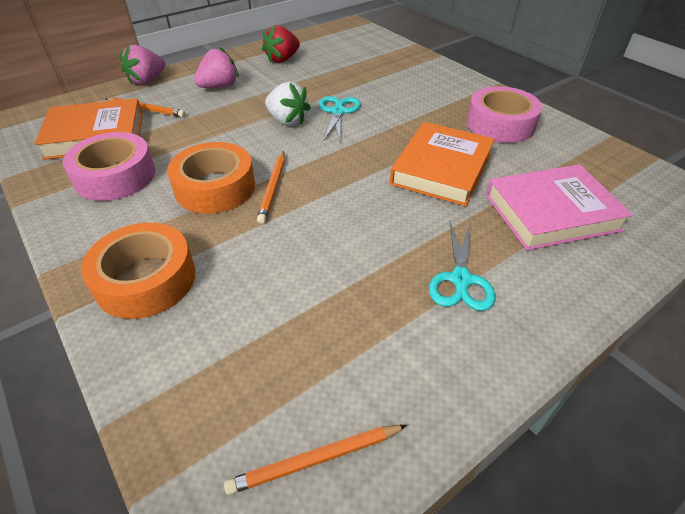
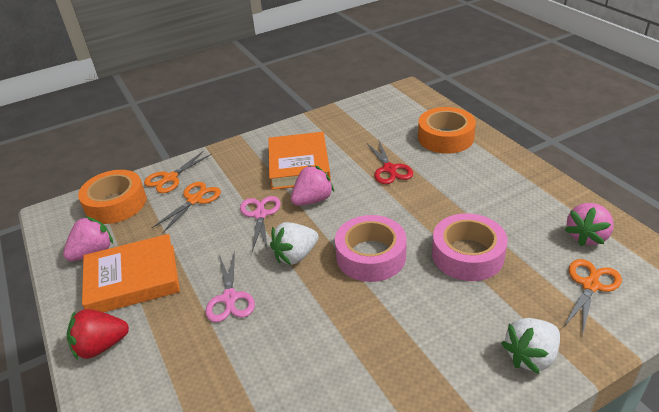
orange pencil: [106,98,186,117] [224,425,407,495] [257,151,285,224] = 3 -> none = 0
orange scissors: none = 0 -> [144,151,212,193] [152,182,221,234] [563,259,622,333] = 3
pink book: [486,164,633,250] = 1 -> none = 0
pink scissors: none = 0 -> [206,251,255,322] [240,196,281,252] = 2
pink strawberry: [120,45,165,85] [194,47,239,88] = 2 -> [63,216,113,261] [291,165,334,206] [565,203,614,246] = 3
red scissors: none = 0 -> [367,141,413,184] = 1
turquoise scissors: [319,96,361,141] [429,221,495,311] = 2 -> none = 0
white strawberry: [265,82,311,126] = 1 -> [270,222,318,265] [501,318,560,374] = 2

